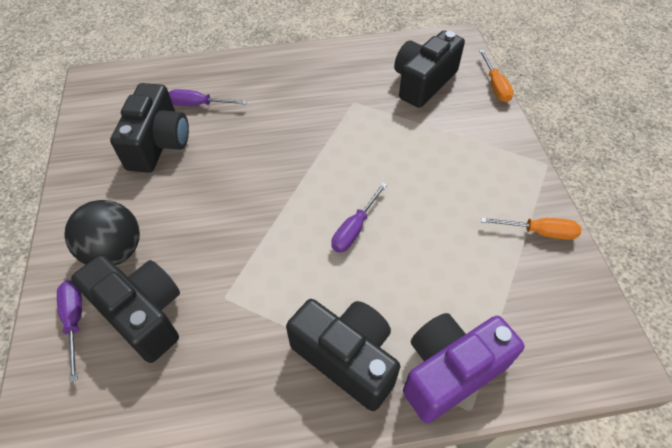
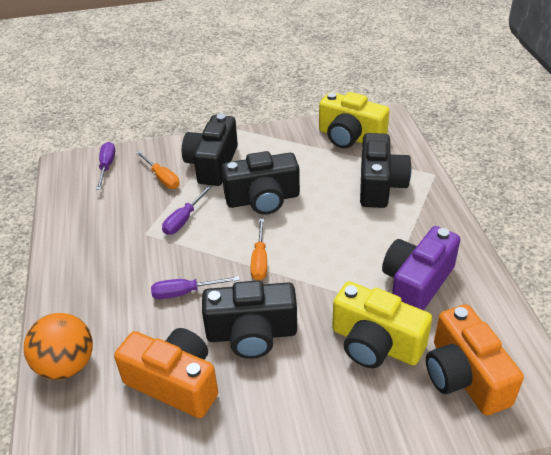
black ball: [65,200,140,265] = 1 -> none = 0
orange ball: none = 0 -> [24,313,93,380] = 1
orange camera: none = 0 -> [114,328,218,418] [426,304,524,416] = 2
yellow camera: none = 0 -> [319,92,390,148] [332,281,432,368] = 2

